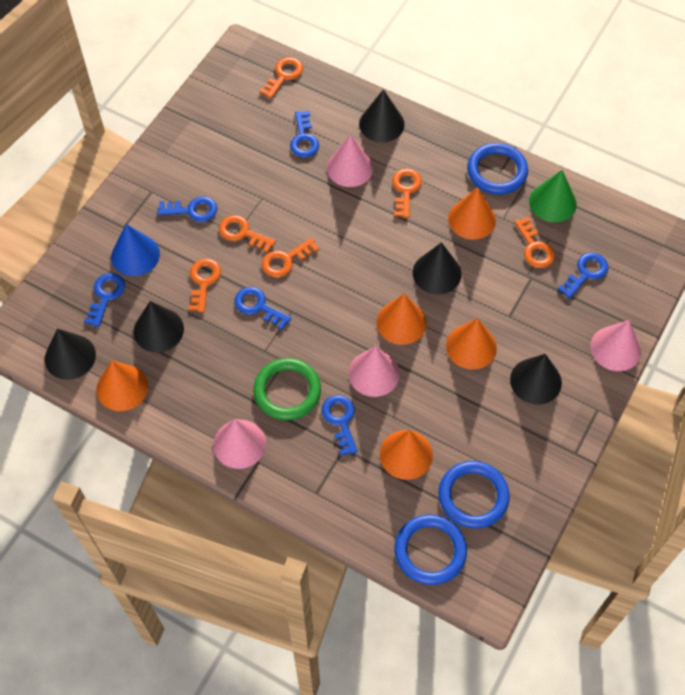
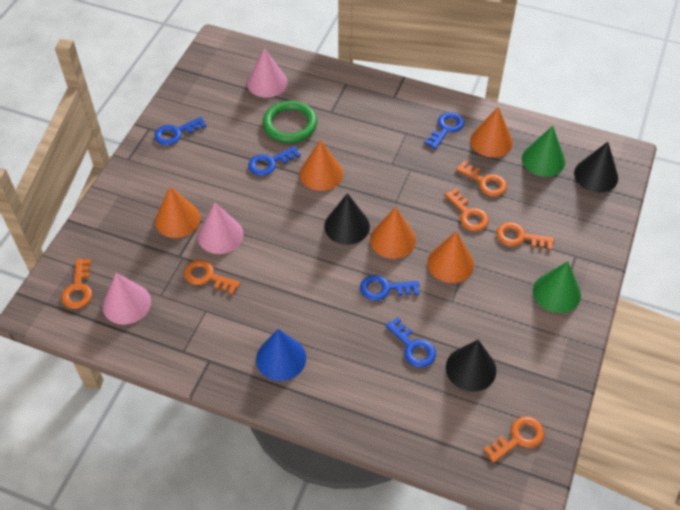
black cone: [45,329,96,380] [133,301,184,352] [359,89,405,142] [413,242,462,294] [510,354,562,405] = 5 -> [324,193,370,245] [446,340,497,392] [574,142,618,193] = 3
blue key: [84,273,125,327] [157,197,217,222] [234,287,292,330] [290,111,319,157] [322,395,358,456] [558,253,608,299] = 6 -> [154,117,206,146] [248,146,301,176] [360,275,420,301] [386,317,436,368] [424,112,464,149] = 5
blue ring: [394,514,467,585] [439,461,510,529] [467,143,528,195] = 3 -> none = 0
green cone: [529,170,577,222] = 1 -> [522,126,565,177] [533,261,581,313] = 2
pink cone: [213,419,266,469] [327,134,373,187] [348,346,400,397] [590,320,642,371] = 4 -> [103,273,151,325] [198,203,244,254] [247,48,288,98] = 3

